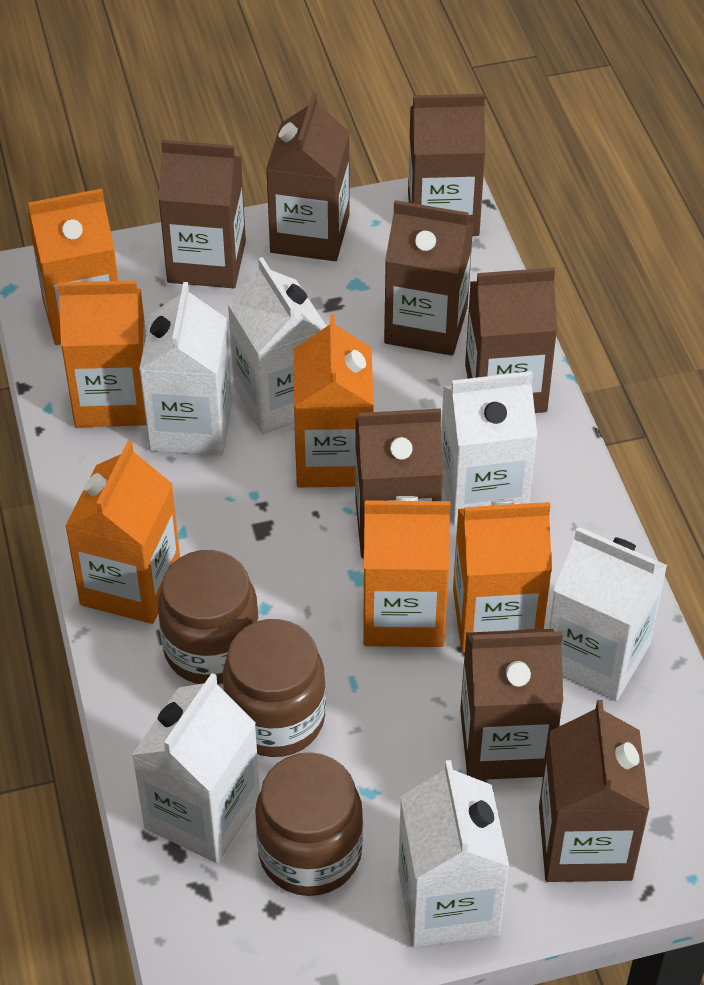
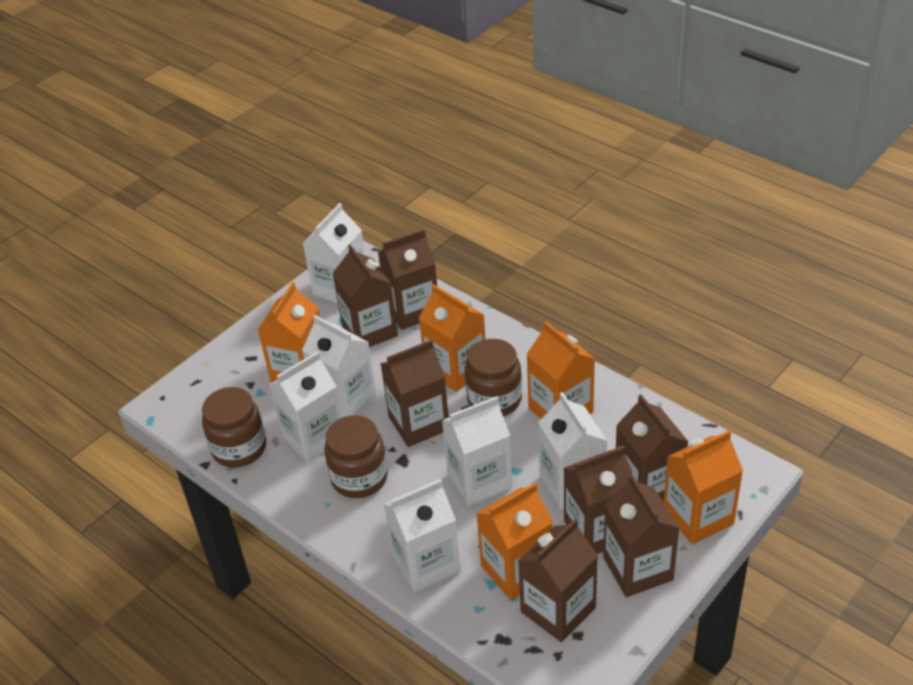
brown carton: [158,140,246,288] [266,93,350,261] [355,408,443,558] [384,200,473,356] [408,94,485,236] [460,629,563,780] [465,268,557,413] [539,700,650,882] = 8 -> [332,244,398,347] [378,229,437,330] [380,340,449,447] [518,519,598,642] [564,446,632,554] [603,474,679,597] [616,395,689,502] = 7
orange carton: [28,189,118,345] [58,280,146,427] [65,441,180,624] [294,314,374,487] [363,496,450,647] [453,499,552,653] = 6 -> [258,282,320,382] [418,284,486,392] [476,483,553,600] [526,321,595,419] [664,430,743,544] = 5

